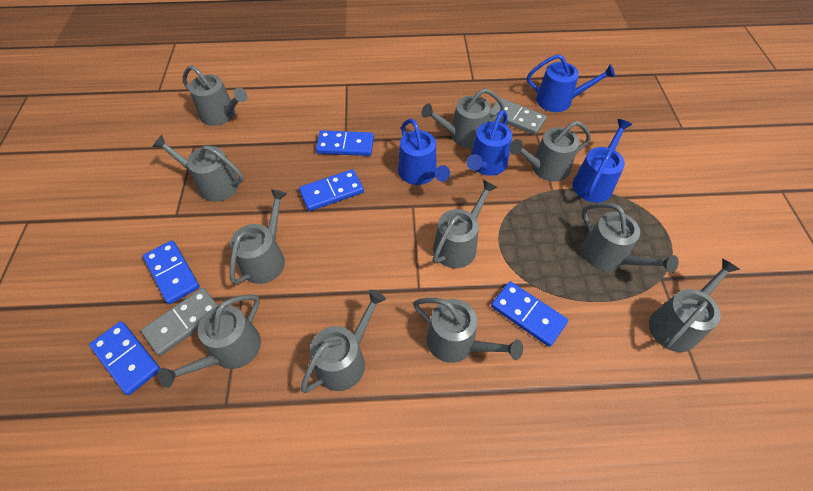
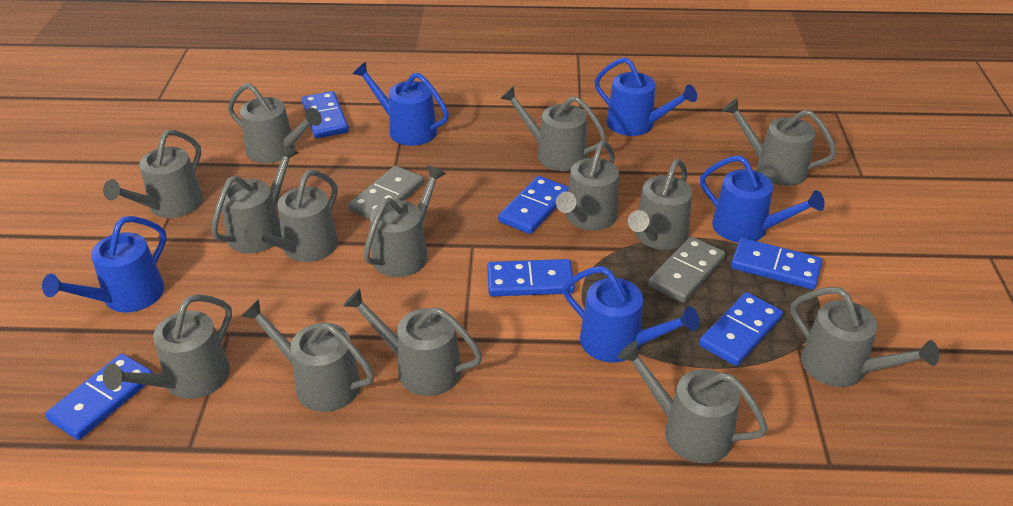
blue domino: [89,321,160,395] [143,240,200,304] [299,169,364,211] [316,130,374,156] [491,281,568,347] = 5 -> [45,354,153,440] [302,91,349,138] [487,259,575,297] [498,176,568,234] [699,292,783,366] [731,238,822,290] = 6
blue watering can: [398,119,450,185] [467,110,512,176] [527,54,615,112] [573,119,632,203] = 4 -> [42,216,167,312] [353,62,449,146] [563,266,699,362] [594,57,697,136] [700,155,825,242] = 5
grey watering can: [152,135,244,202] [158,294,261,388] [183,65,248,126] [230,189,287,284] [301,290,386,393] [413,298,523,363] [421,88,505,148] [433,180,497,268] [509,121,591,182] [582,203,679,273] [649,258,740,352] = 11 -> [103,130,203,218] [103,294,232,399] [211,145,299,254] [228,83,322,163] [241,299,374,412] [244,170,338,262] [343,288,482,396] [363,165,446,277] [500,86,607,171] [556,141,619,230] [618,341,768,463] [628,159,692,250] [723,98,837,186] [790,287,939,387] = 14

